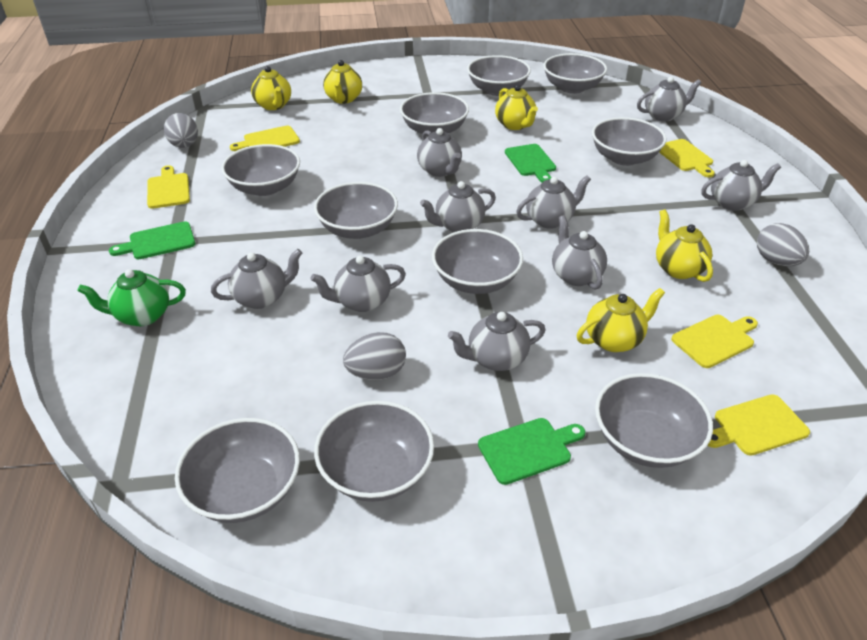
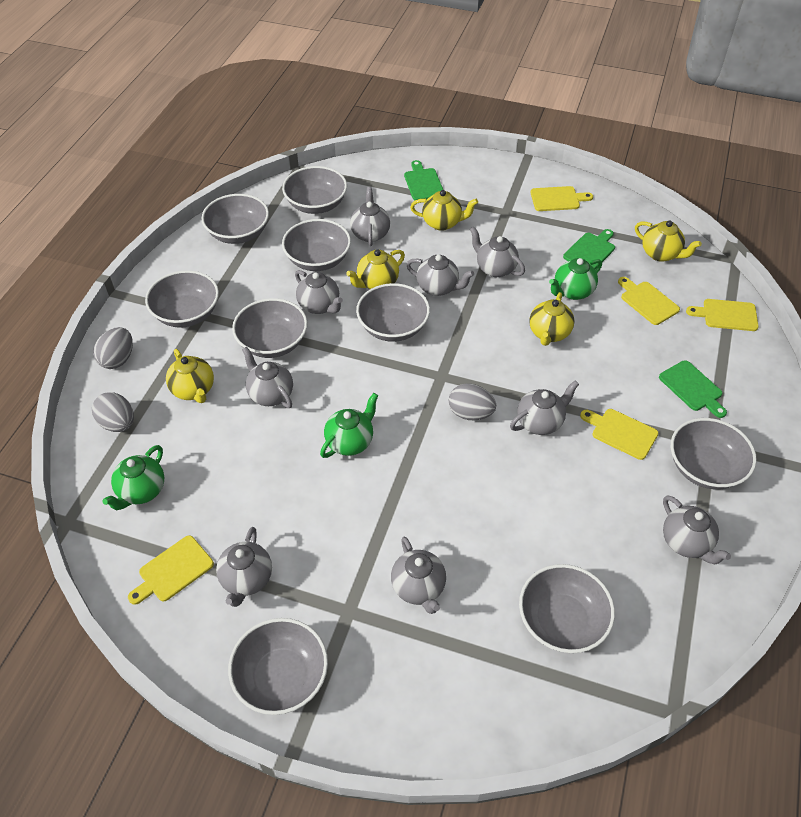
green teapot: [77,269,186,326] = 1 -> [102,445,164,510] [320,393,378,458] [549,258,602,300] = 3
grey bowl: [175,418,300,523] [221,144,300,196] [314,182,398,239] [314,401,434,502] [400,92,469,137] [432,229,523,294] [467,55,531,96] [543,53,607,94] [592,117,667,166] [595,373,713,468] = 10 -> [145,270,219,328] [201,194,269,244] [228,618,328,715] [232,298,307,358] [282,166,347,214] [282,219,351,271] [356,283,430,342] [519,564,615,653] [671,418,757,489] = 9

